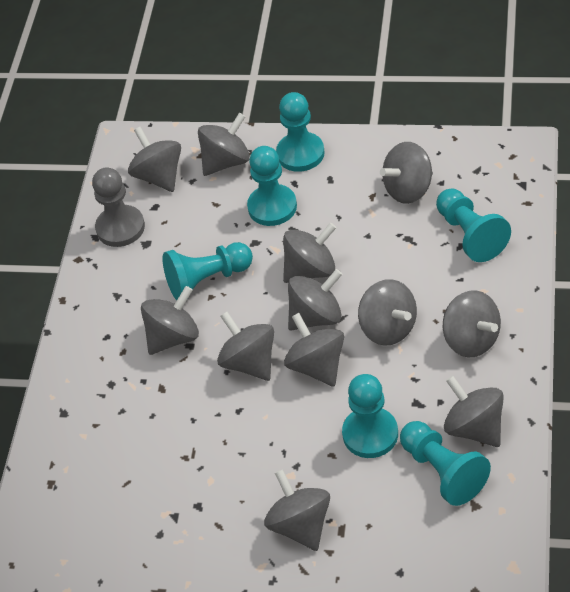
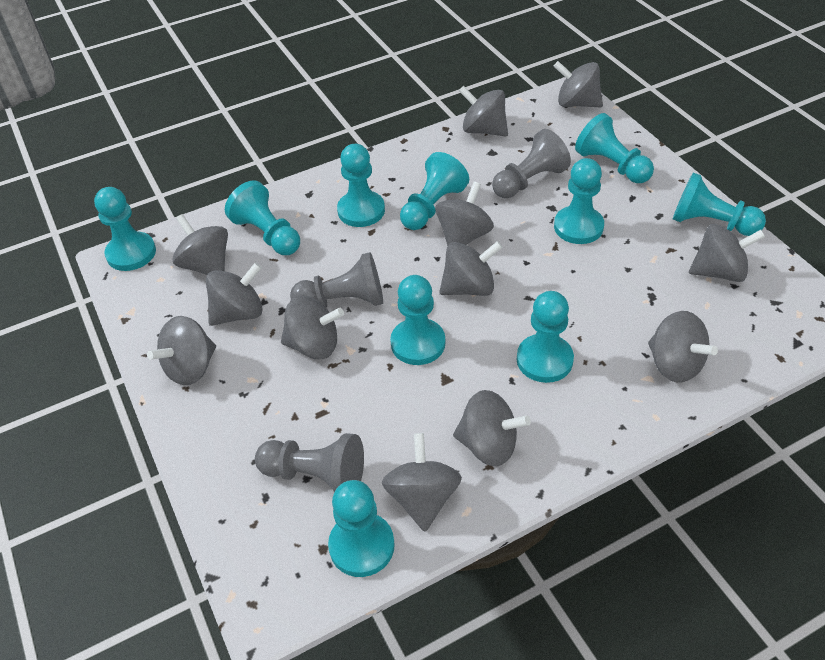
grey pawn: [92,168,145,247] = 1 -> [255,433,364,492] [290,252,383,308] [492,129,571,198] = 3
turquoise pawn: [162,242,253,300] [247,146,297,226] [276,92,325,172] [342,374,398,458] [400,421,491,506] [436,188,511,262] = 6 -> [94,187,156,271] [225,180,300,255] [328,480,395,577] [337,144,385,227] [390,275,445,365] [400,152,469,230] [517,291,574,383] [554,158,604,244] [575,113,654,183] [673,173,766,236] = 10

